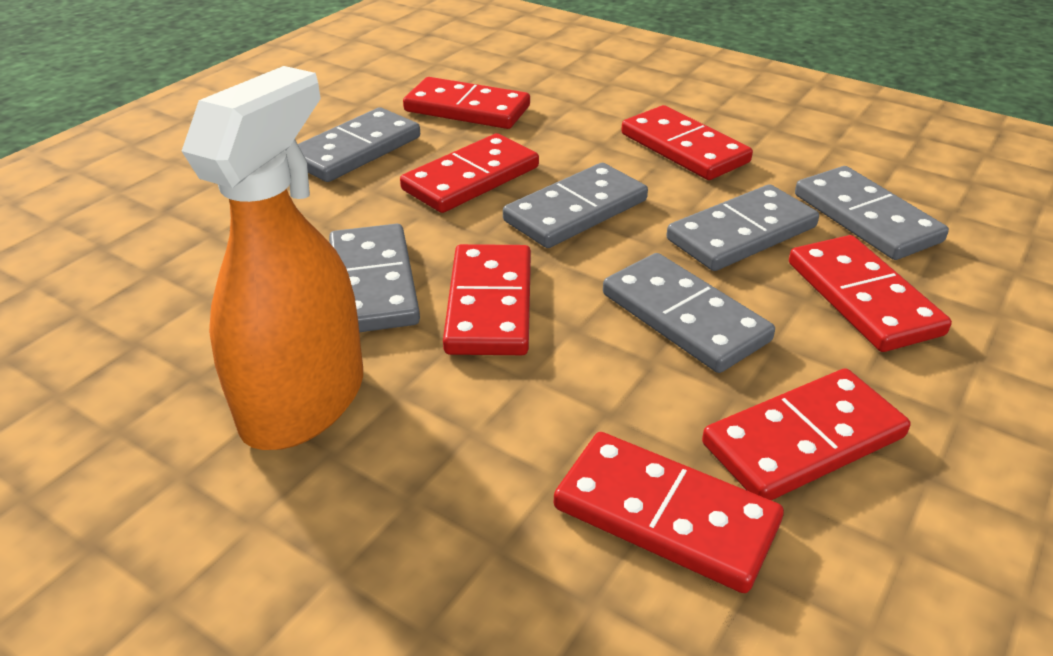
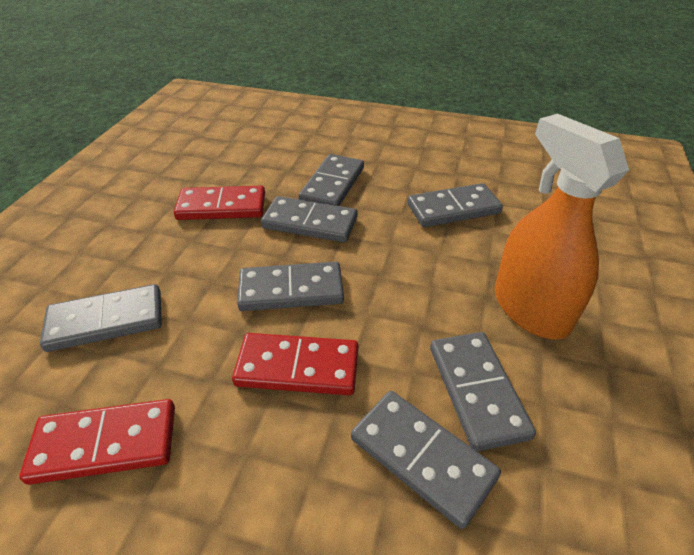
grey domino: [298,107,420,182] [329,224,420,332] [503,163,648,248] [603,253,775,373] [666,184,819,271] [795,166,949,260] = 6 -> [40,284,162,352] [237,262,344,311] [261,196,358,242] [299,154,364,206] [351,391,501,529] [408,183,503,227] [430,332,536,452] = 7
red domino: [400,133,539,213] [403,77,530,129] [443,244,531,355] [554,432,784,593] [621,105,753,180] [702,368,911,500] [789,235,952,352] = 7 -> [19,399,175,485] [174,186,265,220] [232,333,358,395] = 3

